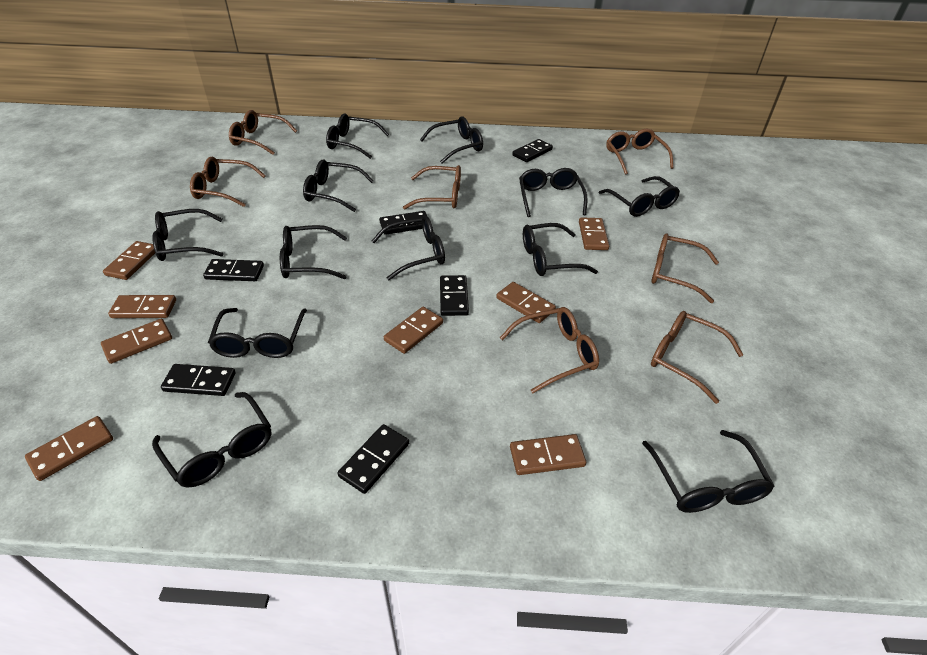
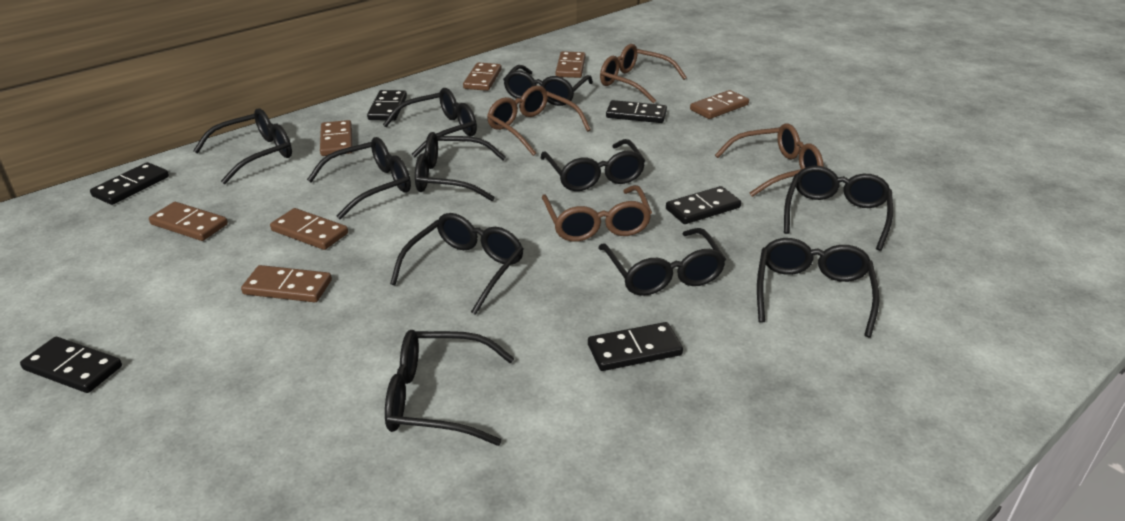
black glasses: [152,209,223,261] [152,392,272,488] [208,308,307,358] [280,225,347,279] [303,159,374,212] [326,114,389,159] [372,215,445,280] [420,117,483,163] [519,168,588,217] [523,223,598,276] [599,176,680,217] [642,430,775,513] = 12 -> [193,108,292,184] [307,137,411,220] [383,88,477,157] [385,330,514,446] [390,213,523,315] [415,132,506,201] [503,65,593,106] [541,139,646,191] [598,228,726,296] [757,238,880,337] [784,166,893,251] = 11
brown domino: [25,416,113,481] [101,319,172,364] [103,241,155,280] [108,295,176,318] [384,307,443,354] [496,282,556,323] [510,434,586,475] [579,217,609,250] = 8 -> [149,202,228,241] [241,265,332,302] [270,208,348,250] [320,120,352,156] [463,62,501,91] [555,51,585,78] [690,90,749,119] = 7
brown glasses: [190,157,266,207] [229,110,297,155] [403,165,461,210] [500,307,599,393] [606,129,673,175] [651,233,719,303] [651,311,743,404] = 7 -> [487,85,591,156] [542,185,652,242] [600,44,687,104] [715,123,824,197] = 4

